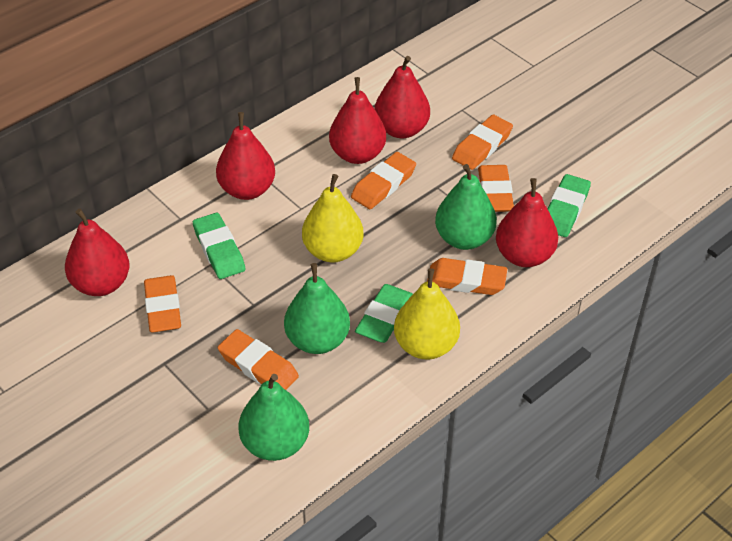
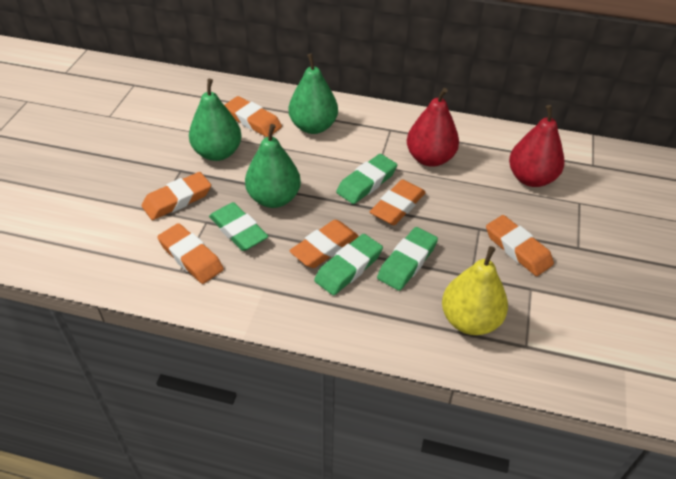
green eraser: [193,213,246,279] [355,284,413,343] [548,174,591,237] = 3 -> [209,202,268,251] [314,234,383,296] [336,154,397,204] [377,227,438,291] = 4
red pear: [65,209,130,296] [216,112,275,200] [329,77,386,164] [374,56,430,138] [496,178,558,267] = 5 -> [407,88,459,167] [509,105,564,187] = 2
yellow pear: [302,174,364,263] [394,268,460,360] = 2 -> [442,246,508,335] = 1

